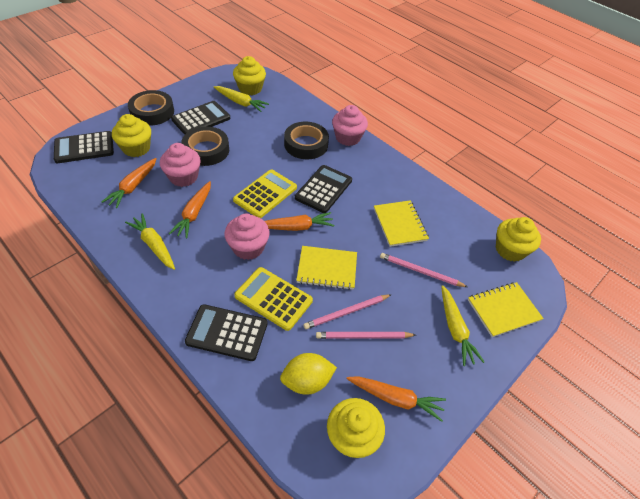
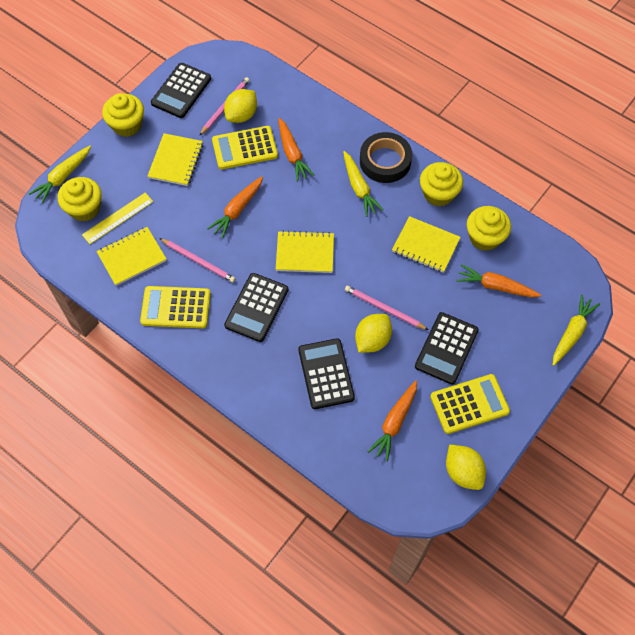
black tape: [128,90,174,126] [181,127,229,166] [284,122,329,159] = 3 -> [360,132,412,183] = 1
pink cupcake: [160,143,201,187] [224,213,270,260] [332,105,368,146] = 3 -> none = 0
yellow calculator: [233,169,297,218] [234,267,313,331] = 2 -> [140,286,211,328] [212,126,278,169] [430,374,510,434] = 3
yellow lemon: [280,353,337,395] = 1 -> [224,89,257,123] [355,314,392,353] [446,445,486,490] = 3
yellow notebook: [296,246,357,290] [374,200,429,247] [468,282,544,337] = 3 -> [96,227,167,286] [148,133,203,186] [276,231,334,273] [392,216,461,273] = 4
yellow ruler: none = 0 -> [82,193,153,244] = 1

